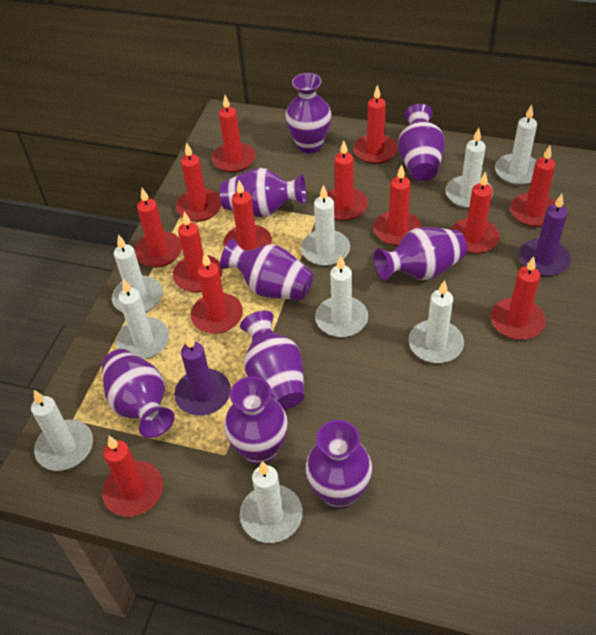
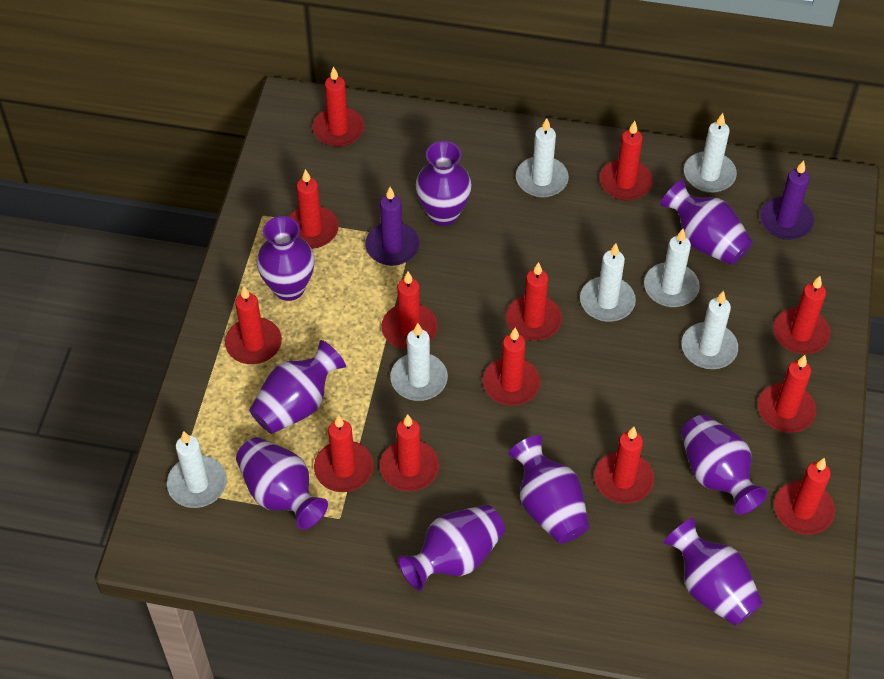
white candle: [31,390,93,471] [112,234,163,312] [116,279,169,359] [240,461,303,543] [301,185,350,266] [315,255,368,337] [409,280,464,363] [445,128,493,209] [495,105,537,185] = 9 -> [167,431,227,508] [390,323,448,401] [516,118,569,198] [580,243,636,322] [644,229,700,307] [682,291,738,369] [684,113,737,193] = 7

